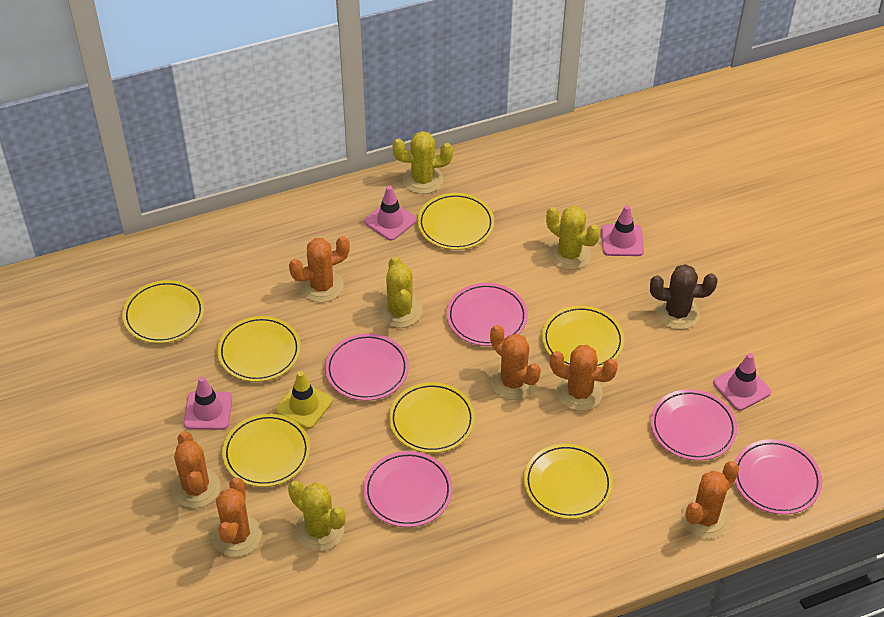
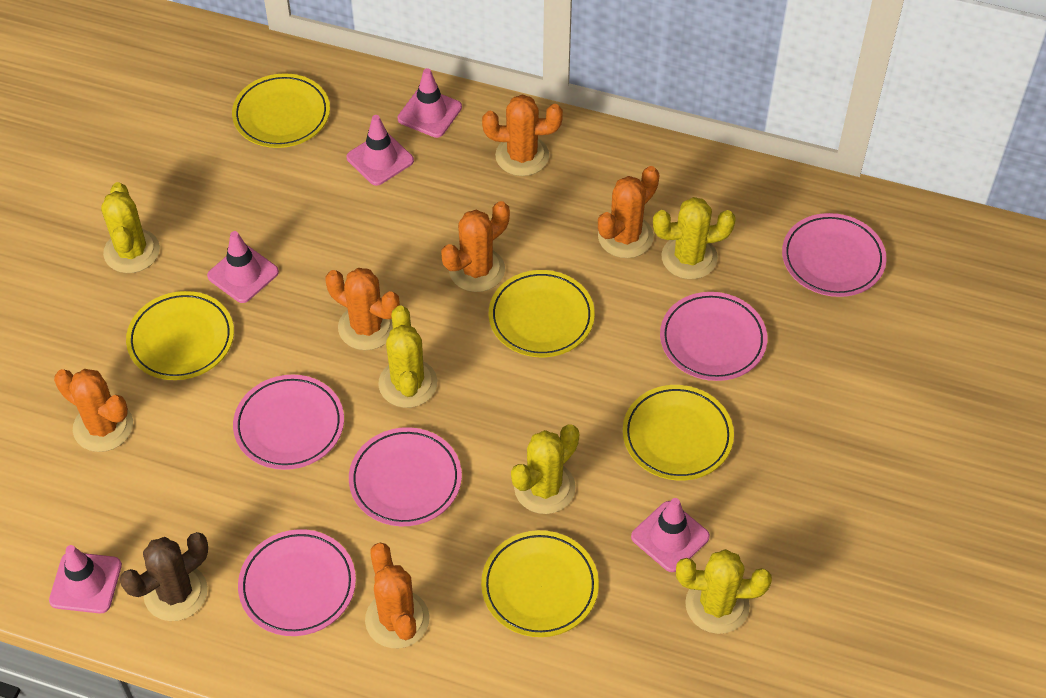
pink traffic cone: [184,376,232,430] [364,186,417,241] [601,205,644,256] [713,353,771,411] = 4 -> [49,545,122,613] [207,231,279,303] [346,115,414,186] [398,68,462,138] [631,498,710,572] = 5
yellow cactus: [288,480,346,551] [378,257,422,328] [392,131,453,194] [546,206,600,270] = 4 -> [101,182,160,273] [378,305,437,408] [511,424,579,514] [653,197,736,279] [676,549,772,634] = 5
yellow plate: [122,280,204,343] [218,316,301,382] [222,414,310,487] [389,382,475,453] [418,193,494,250] [524,443,613,519] [542,305,624,368] = 7 -> [126,291,234,380] [232,73,330,148] [481,530,599,637] [489,270,595,357] [623,385,734,481] = 5
yellow traffic cone: [275,371,333,429] = 1 -> none = 0

